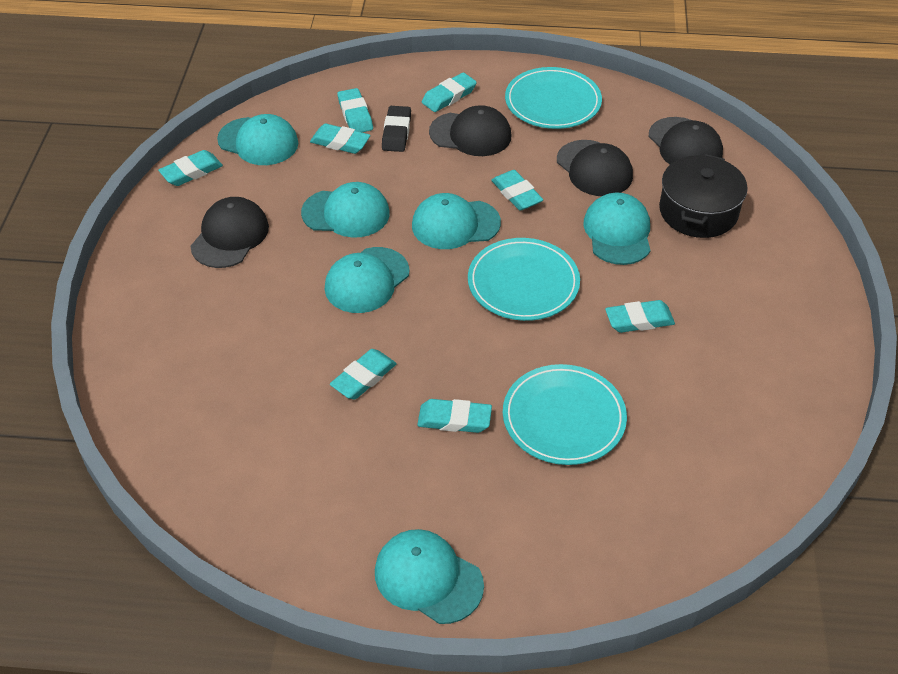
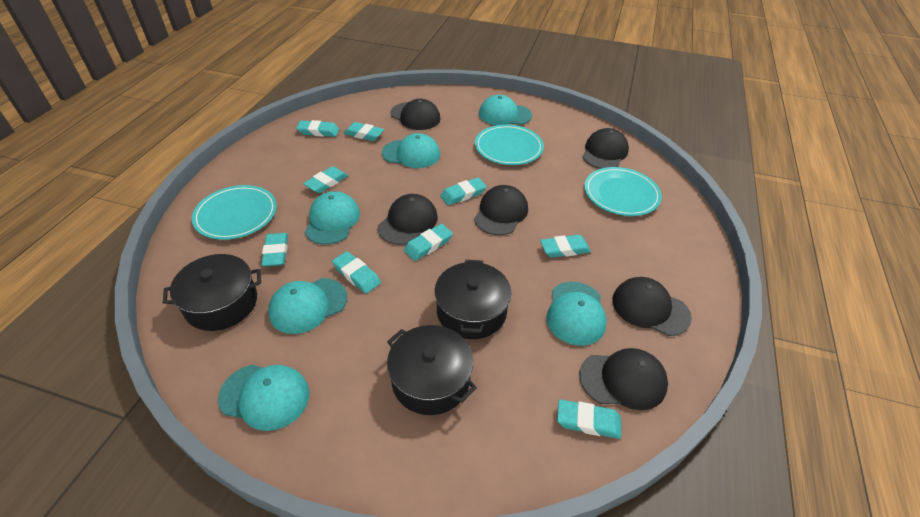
black cap: [191,197,269,268] [429,105,511,156] [557,140,633,196] [649,117,723,165] = 4 -> [378,194,438,245] [390,99,440,130] [474,185,528,235] [579,348,668,410] [582,128,629,169] [612,277,692,336] = 6
black eraser: [382,106,411,152] = 1 -> none = 0
black pot: [659,154,748,238] = 1 -> [163,254,261,331] [387,325,477,415] [435,260,511,339] = 3
turquoise eraser: [158,150,223,186] [310,124,371,154] [330,349,397,399] [338,88,373,132] [417,399,492,433] [422,72,477,112] [491,170,543,211] [605,300,675,333] = 8 -> [261,233,288,267] [296,120,339,137] [303,166,348,193] [332,251,381,294] [344,122,384,141] [404,224,453,261] [440,178,487,205] [540,235,591,258] [557,400,621,439] = 9

